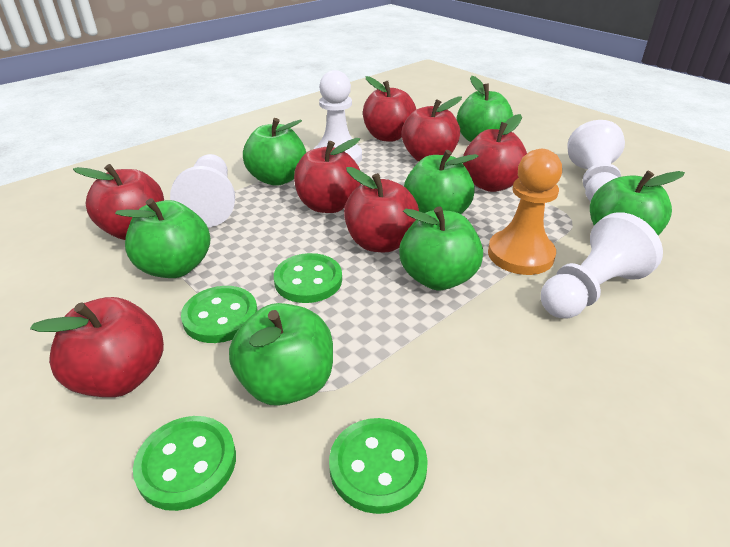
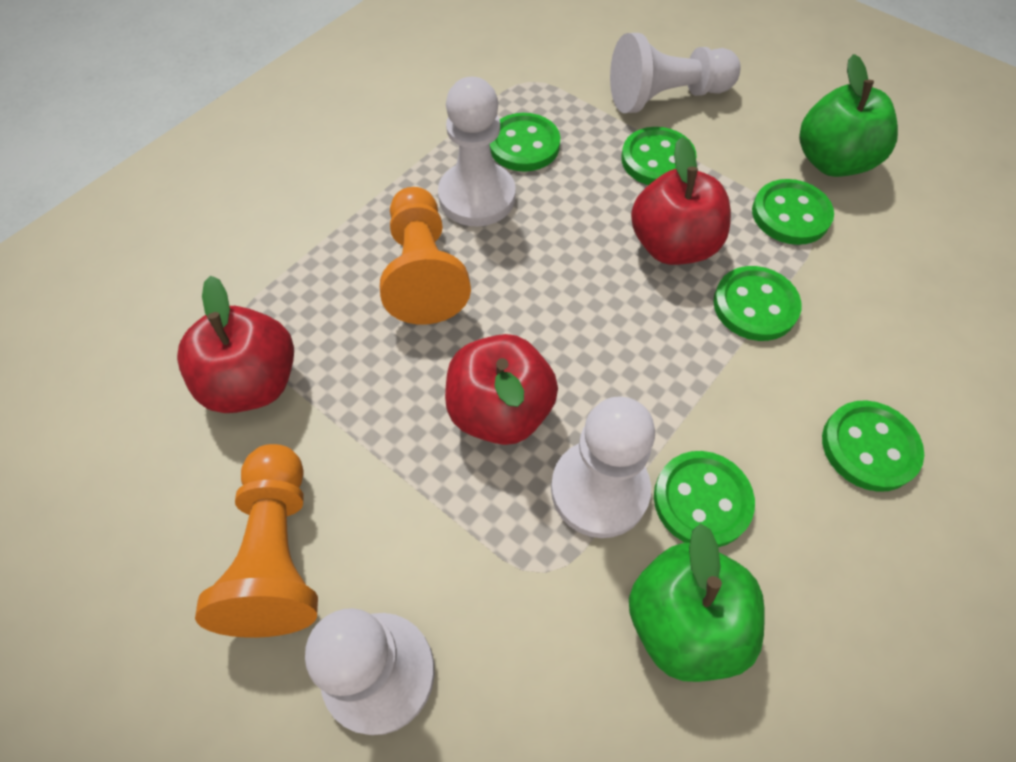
green apple: [115,198,210,278] [229,303,333,406] [243,118,306,186] [399,207,483,290] [404,150,478,214] [457,76,513,142] [590,171,685,236] = 7 -> [629,523,765,682] [799,54,898,177] = 2
green button: [133,416,236,511] [181,286,258,343] [274,253,342,303] [329,418,428,514] = 4 -> [490,113,560,172] [621,127,697,185] [654,451,755,547] [713,266,802,341] [752,179,834,245] [822,401,924,492] = 6
orange pawn: [488,149,562,275] = 1 -> [195,444,318,638] [380,187,471,325] = 2
red apple: [30,297,164,397] [73,164,164,240] [294,138,361,213] [344,167,419,252] [363,76,416,142] [402,97,462,162] [463,114,527,192] = 7 -> [177,275,294,413] [445,334,558,445] [631,137,731,265] = 3

